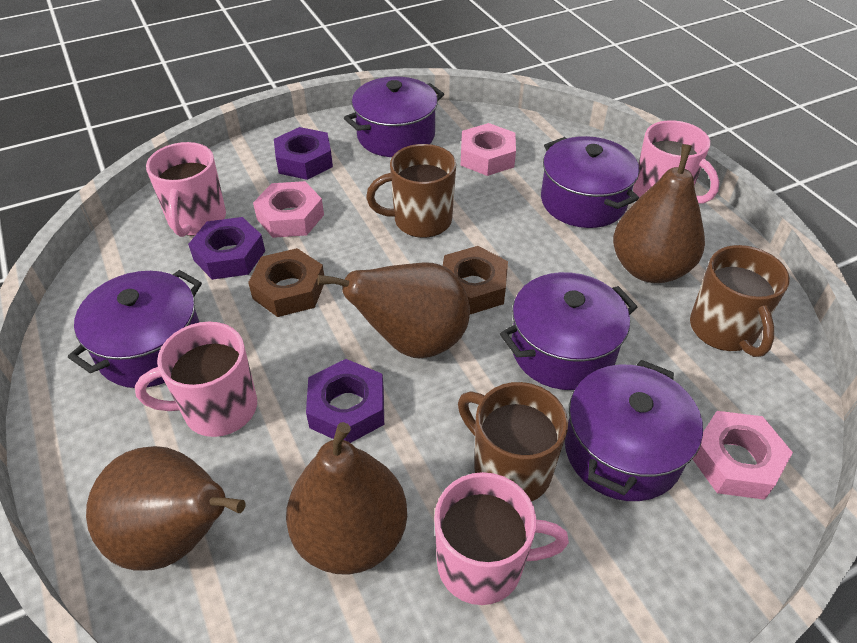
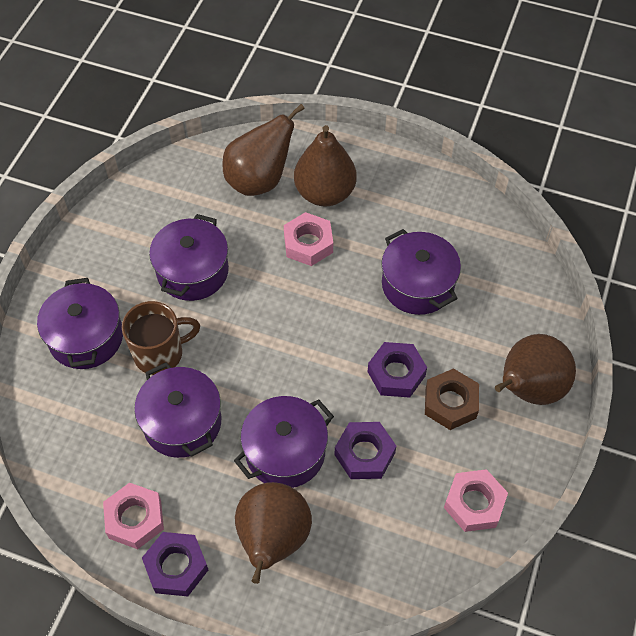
brown mug: [366,144,456,238] [458,382,568,502] [690,245,790,357] = 3 -> [122,301,200,375] = 1
brown nut: [248,248,324,317] [443,246,508,314] = 2 -> [425,368,479,430] = 1
pink mug: [135,322,257,437] [146,142,226,237] [434,472,569,605] [633,120,719,204] = 4 -> none = 0

